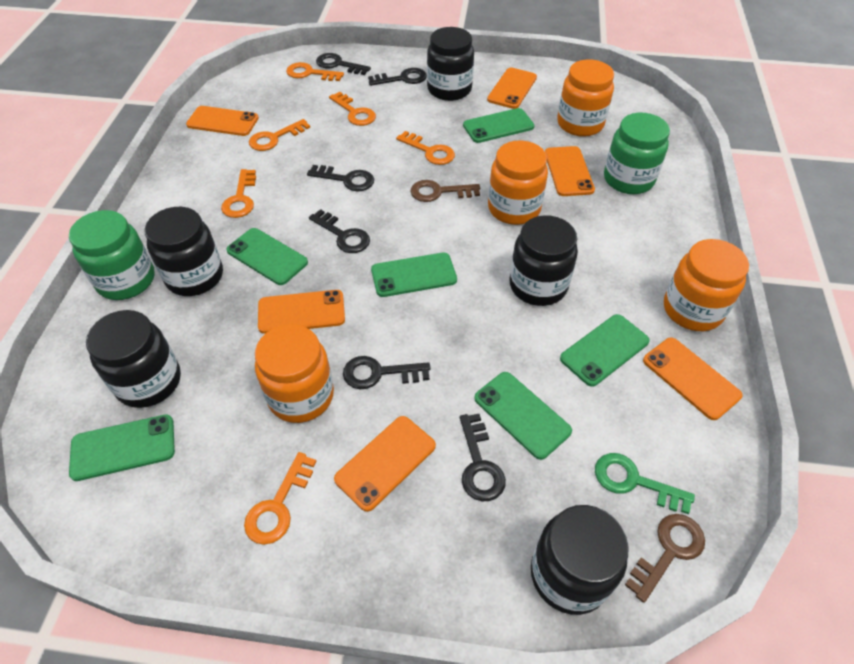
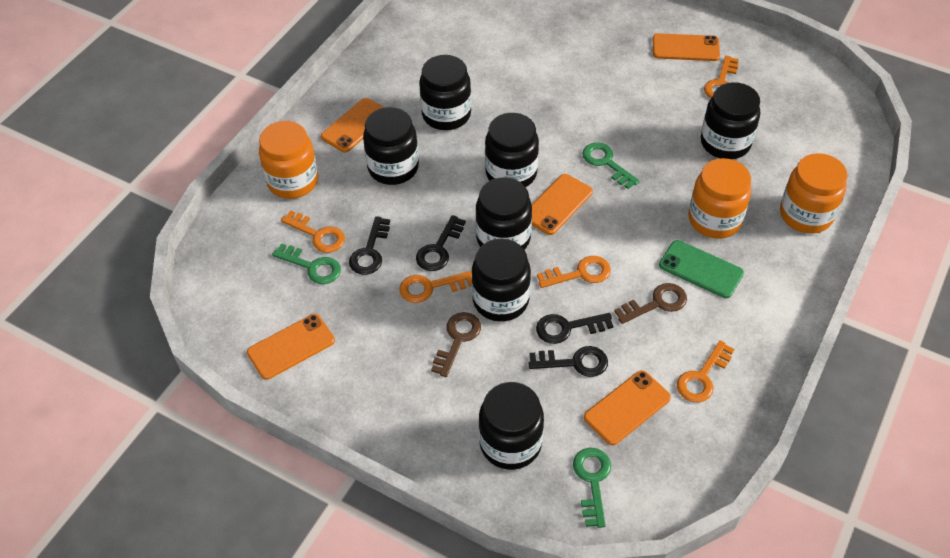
black jar: [86,310,181,408] [144,207,223,296] [427,27,474,101] [509,215,578,306] [531,505,629,615] = 5 -> [363,107,419,185] [419,55,471,130] [472,239,531,322] [475,177,532,250] [479,382,544,470] [485,113,539,187] [701,82,760,159] = 7
black key: [307,165,374,192] [309,209,370,253] [316,53,371,75] [343,356,431,389] [368,68,427,86] [460,414,506,501] = 6 -> [349,216,390,275] [416,215,466,271] [528,346,608,377] [536,313,613,344] = 4
green jar: [69,210,155,300] [604,113,670,194] = 2 -> none = 0
green key: [595,453,695,514] = 1 -> [272,243,341,284] [573,448,611,528] [582,142,640,189] = 3
green phone: [69,415,175,481] [226,228,308,285] [371,253,457,297] [463,108,534,143] [474,372,572,460] [560,314,650,387] = 6 -> [659,240,744,298] = 1
orange jar: [255,324,334,423] [488,141,548,225] [557,60,614,137] [664,239,749,331] = 4 -> [259,121,318,199] [688,158,751,239] [780,153,847,234] = 3
orange key: [221,169,256,218] [244,452,317,545] [249,119,310,151] [286,62,344,81] [329,92,376,126] [396,131,455,165] = 6 -> [281,211,345,253] [399,271,472,303] [537,256,611,288] [677,340,735,403] [704,56,739,98] = 5
orange phone: [186,106,259,136] [258,290,345,334] [334,416,436,512] [487,68,537,109] [545,146,595,196] [643,338,742,420] = 6 -> [247,314,335,380] [321,98,385,153] [532,174,593,235] [584,370,671,445] [653,33,720,61] = 5

